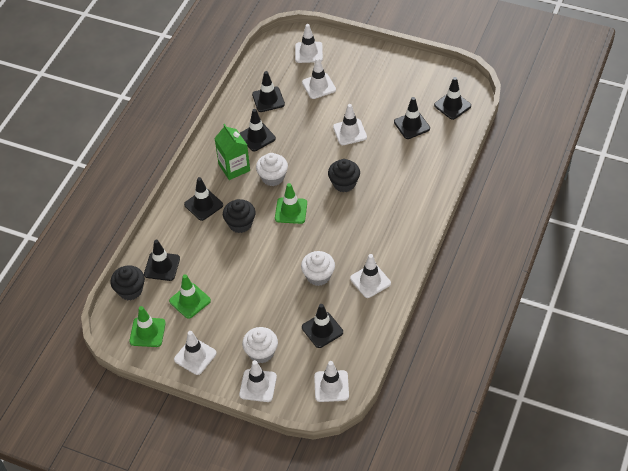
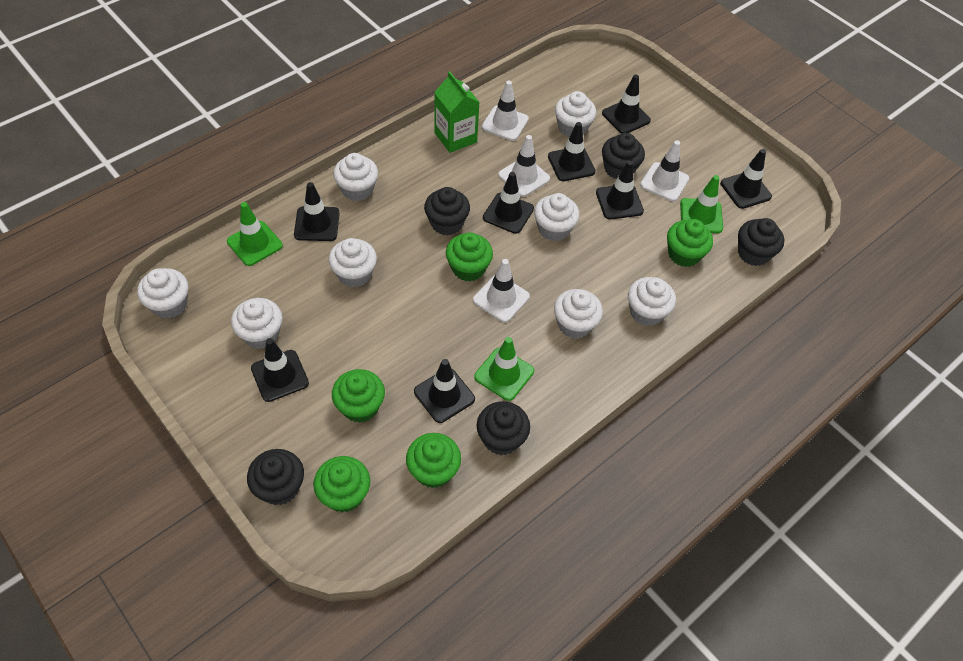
black cupcake: [111,265,145,300] [223,199,256,233] [328,159,360,192] = 3 -> [247,449,304,505] [424,187,470,236] [477,401,530,455] [602,133,645,179] [738,218,784,266] = 5
black traffic cone: [144,240,180,281] [184,177,223,221] [240,109,276,151] [252,71,285,112] [302,304,343,348] [394,97,430,139] [434,77,471,120] = 7 -> [251,338,309,402] [294,182,340,241] [414,359,475,423] [483,172,534,234] [548,122,596,181] [596,161,644,219] [602,74,651,134] [721,149,772,209] = 8
green cupcake: none = 0 -> [313,456,370,512] [332,369,385,423] [406,433,461,488] [446,233,493,281] [667,219,713,267] = 5
white cupcake: [242,327,278,363] [256,153,288,186] [301,251,335,286] = 3 -> [137,268,189,319] [231,298,282,349] [329,238,377,287] [333,153,378,201] [534,193,580,241] [554,289,603,339] [555,91,596,137] [628,277,676,326] = 8
white traffic cone: [174,331,217,375] [239,360,277,402] [295,24,323,63] [302,58,336,99] [314,361,349,402] [333,104,367,145] [350,254,391,298] = 7 -> [473,259,530,322] [482,80,529,141] [498,135,550,197] [640,140,689,201] = 4

